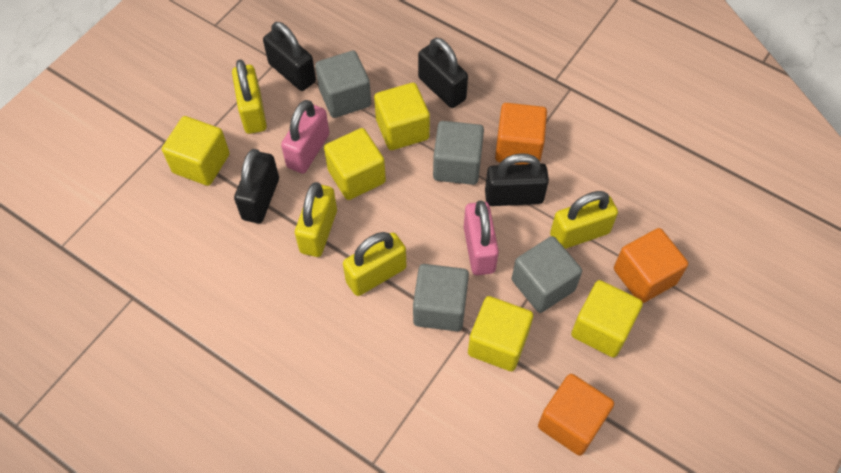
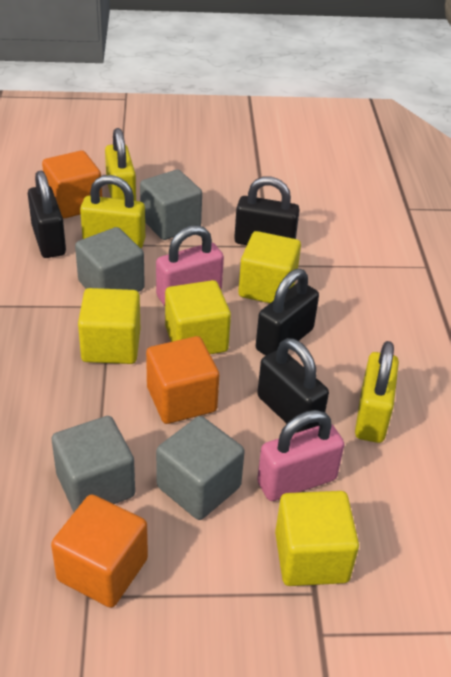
yellow cube: [162,116,230,186] [324,128,386,200] [374,83,430,150] [468,296,533,371] [571,280,643,357] = 5 -> [78,288,140,364] [165,280,231,354] [238,231,301,303] [275,491,359,586] = 4
yellow padlock: [232,59,267,134] [295,182,337,257] [343,232,406,296] [550,191,618,249] = 4 -> [80,175,145,249] [105,128,136,201] [355,341,399,443] = 3

